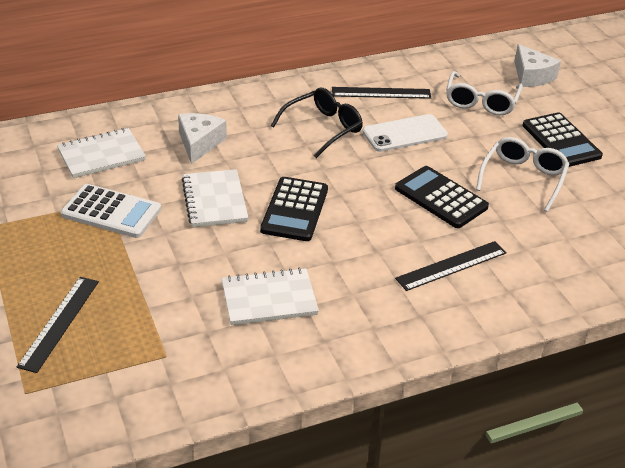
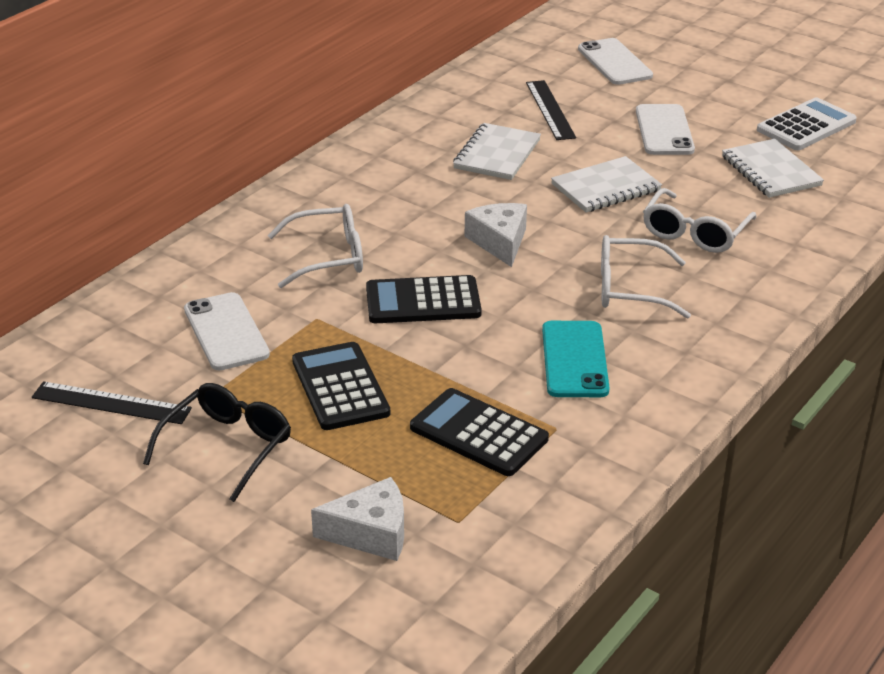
black ruler: [17,277,99,373] [332,87,431,99] [395,241,507,291] = 3 -> [32,381,192,424] [526,80,576,140] = 2
turquoise phone: none = 0 -> [542,321,610,397] = 1
white glasses: [446,71,523,115] [476,137,569,212] = 2 -> [268,204,363,288] [601,235,691,319] [643,188,756,253] = 3
white phone: [362,114,448,152] = 1 -> [184,292,270,370] [578,38,653,85] [636,104,695,155] = 3

